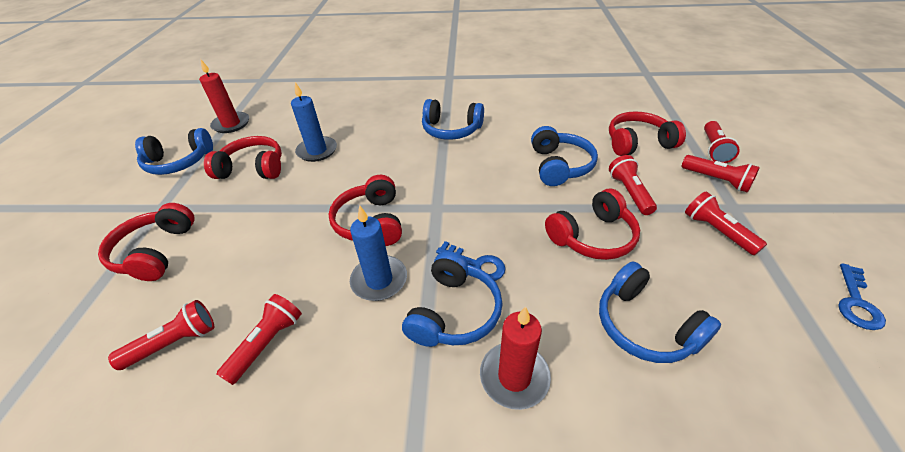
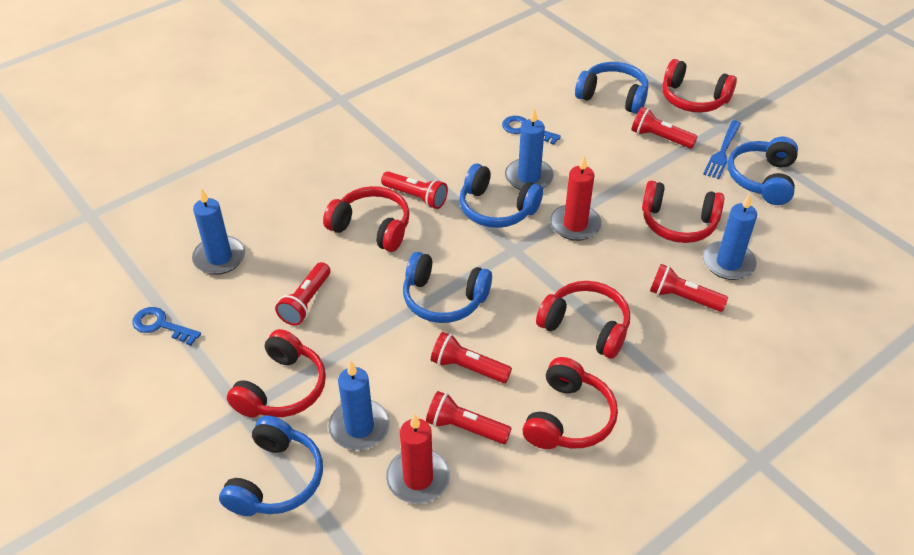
blue candle: [291,82,337,162] [350,205,407,301] = 2 -> [192,188,245,275] [328,361,390,450] [505,108,554,190] [703,194,757,280] = 4
blue fork: none = 0 -> [703,120,741,179] = 1
red headphones: [98,203,195,281] [204,136,282,179] [328,175,402,246] [545,189,640,260] [609,111,686,156] = 5 -> [227,329,326,418] [323,186,410,252] [523,357,618,449] [536,281,630,359] [642,181,724,243] [662,59,737,113] = 6

